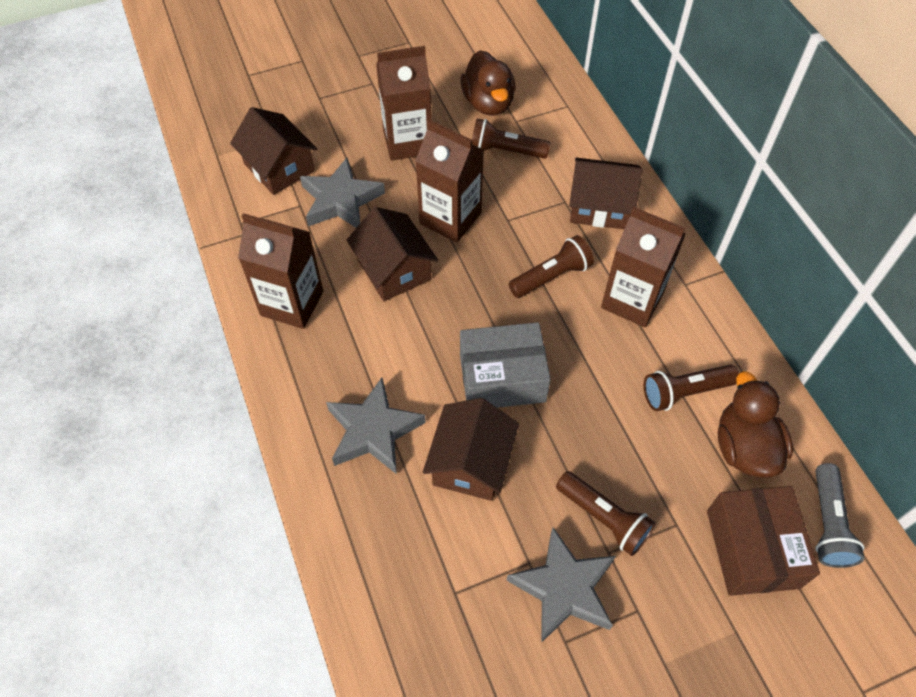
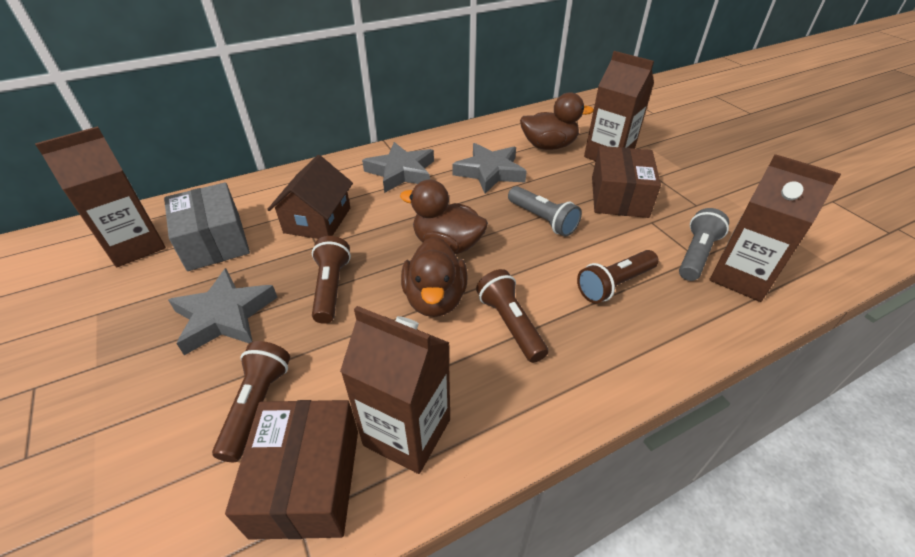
brown box: [707,486,820,596] = 1 -> [225,400,358,540] [592,146,661,218] = 2
brown duck: [461,50,516,116] [718,371,793,478] = 2 -> [400,180,488,254] [401,236,468,317] [520,92,594,150] = 3
brown house: [230,107,317,195] [347,207,438,301] [423,398,519,501] [569,158,643,229] = 4 -> [267,155,353,239] = 1
grey flashlight: [815,463,864,568] = 1 -> [508,186,582,237] [679,208,729,281] = 2

